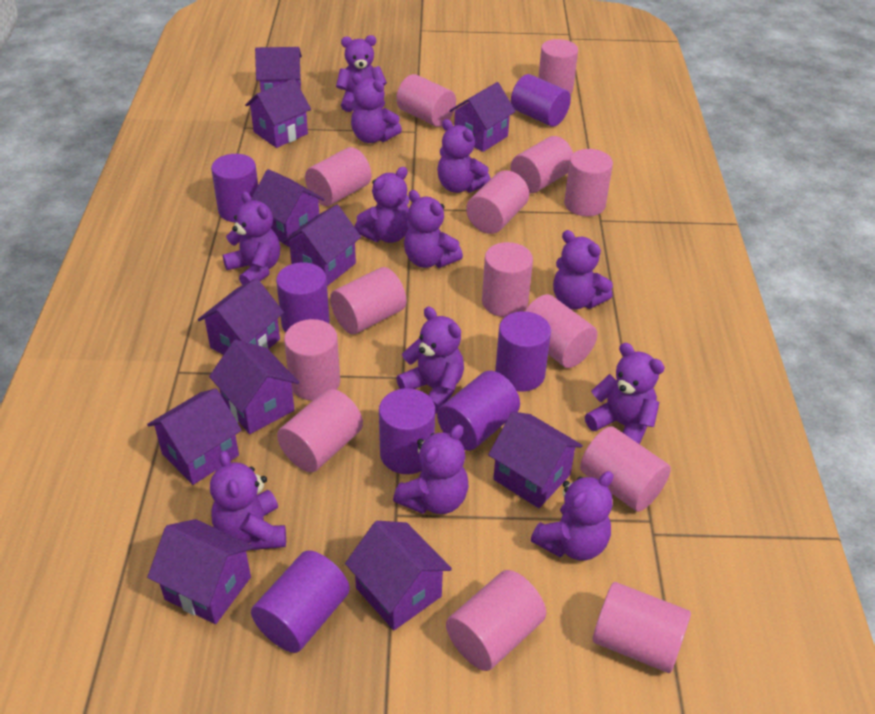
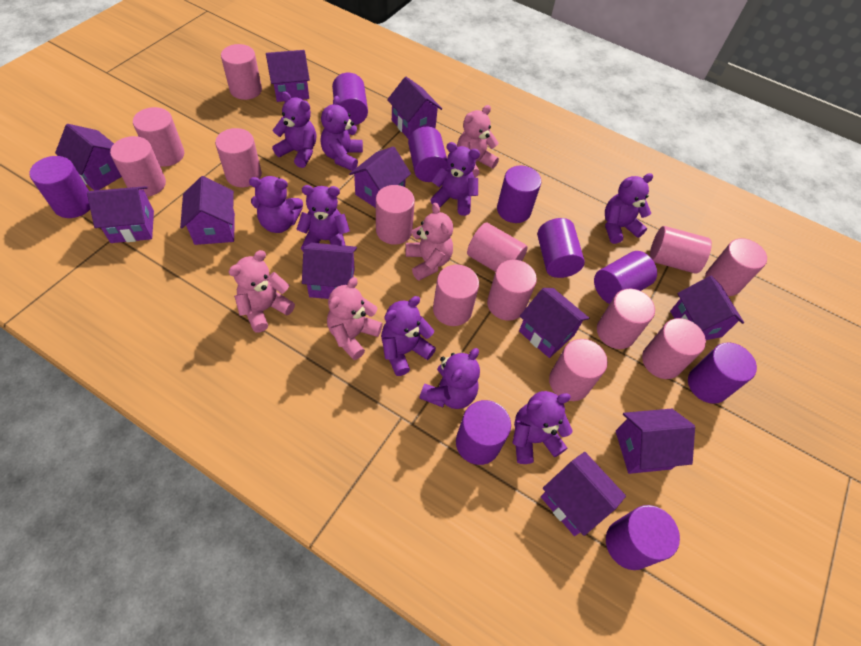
pink cylinder: [277,389,363,472] [284,319,340,400] [305,147,371,206] [330,267,406,334] [396,74,456,127] [446,570,546,671] [466,170,529,234] [482,242,533,317] [511,136,573,193] [525,294,597,368] [538,39,578,94] [564,149,613,216] [580,426,671,512] [593,582,691,673] = 14 -> [110,136,166,197] [133,107,184,167] [215,128,262,187] [221,44,262,100] [376,185,415,245] [433,265,479,326] [467,223,528,272] [487,260,537,321] [549,339,608,401] [597,289,655,349] [642,318,706,379] [650,226,712,274] [705,238,767,296] = 13
pink teddy bear: none = 0 -> [229,250,295,332] [327,277,383,360] [405,203,453,281] [457,105,499,178] = 4
purple cylinder: [211,154,258,222] [251,550,350,653] [276,262,330,333] [379,388,435,474] [437,371,520,451] [495,311,551,392] [511,74,571,127] = 7 -> [29,156,90,218] [332,73,368,125] [408,127,448,182] [456,400,511,465] [497,166,541,223] [537,218,585,278] [594,251,657,304] [606,505,680,570] [688,343,757,404] = 9
purple teddy bear: [210,451,286,550] [223,191,280,285] [336,35,387,112] [351,73,402,143] [354,167,409,243] [393,425,469,514] [397,307,464,414] [404,190,463,268] [437,119,491,193] [531,471,613,561] [553,230,613,309] [585,343,665,444] = 12 -> [249,176,303,233] [272,92,317,168] [296,185,350,251] [320,96,363,171] [381,296,436,376] [419,348,480,409] [430,142,480,216] [512,391,573,464] [605,173,653,244] = 9

